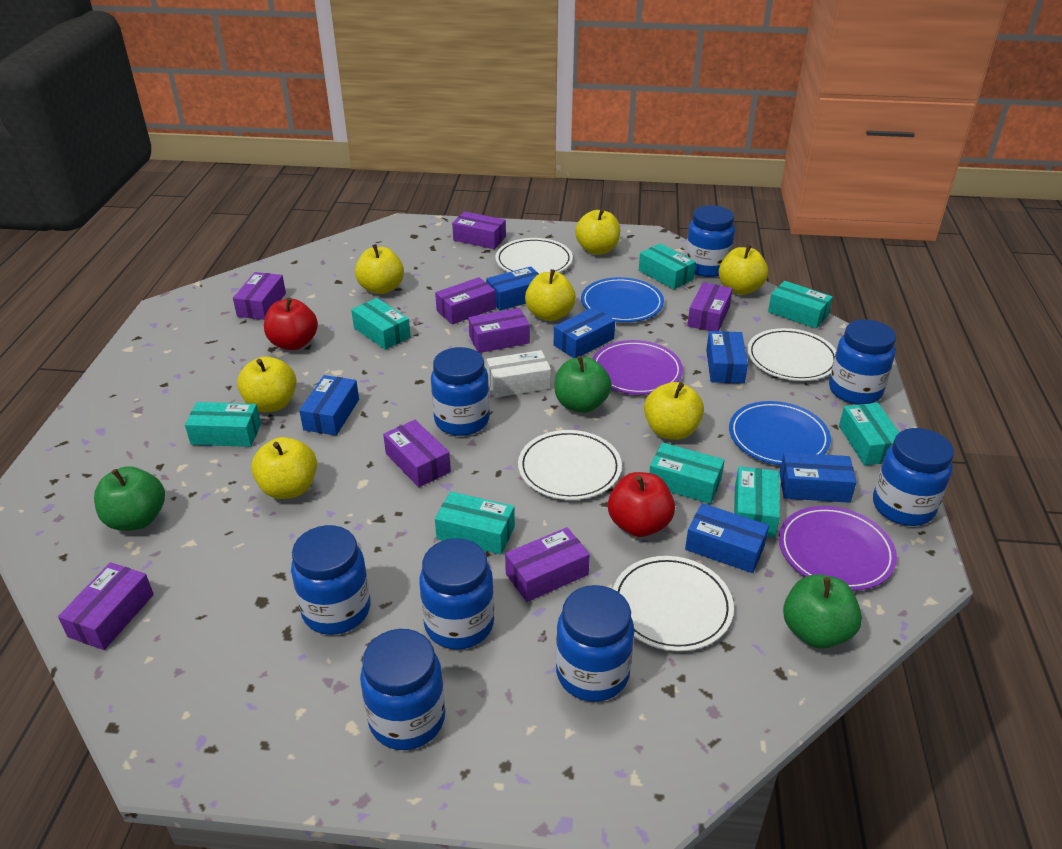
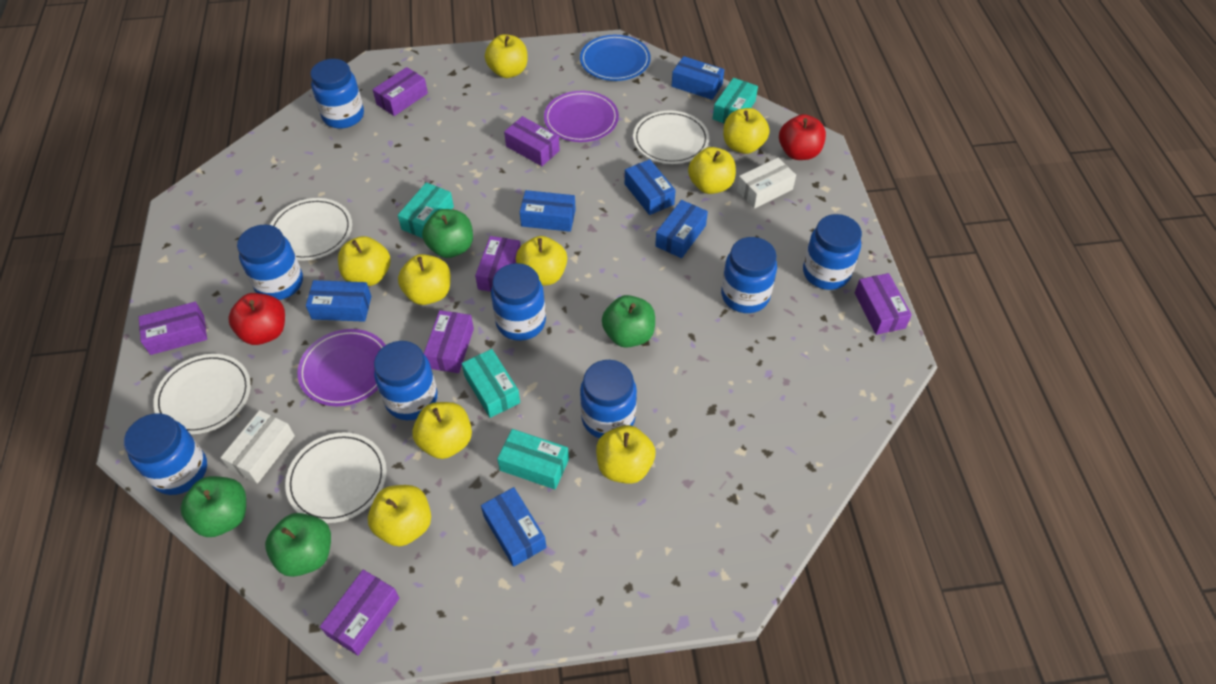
blue plate: [581,277,664,322] [729,401,831,465] = 2 -> [580,35,651,81] = 1
green apple: [94,466,165,531] [554,356,612,413] [783,574,862,649] = 3 -> [181,476,246,537] [265,513,331,577] [422,209,473,258] [602,295,655,348] = 4
purple box: [58,562,154,650] [233,272,286,320] [383,420,451,487] [435,277,496,324] [452,211,506,249] [468,308,530,353] [505,527,590,602] [687,282,733,331] = 8 -> [139,302,207,355] [320,570,399,656] [373,67,428,116] [424,310,474,373] [475,236,521,292] [504,116,560,166] [855,273,912,335] = 7
turquoise box: [185,402,261,447] [351,298,411,350] [435,492,515,555] [639,244,696,289] [649,442,725,504] [734,466,780,538] [768,281,833,329] [839,403,900,465] = 8 -> [398,182,454,238] [462,349,520,418] [497,429,569,490] [713,78,758,123] = 4
white box: [487,350,551,398] = 1 -> [220,410,295,484] [737,158,796,209] = 2
yellow apple: [237,356,297,412] [251,437,317,499] [355,244,404,294] [525,269,576,321] [575,209,620,255] [644,382,704,440] [719,245,768,295] = 7 -> [338,236,391,286] [368,485,431,546] [398,254,451,305] [412,402,472,459] [485,34,528,78] [516,236,567,286] [596,425,656,484] [688,147,736,194] [723,108,770,154] = 9

